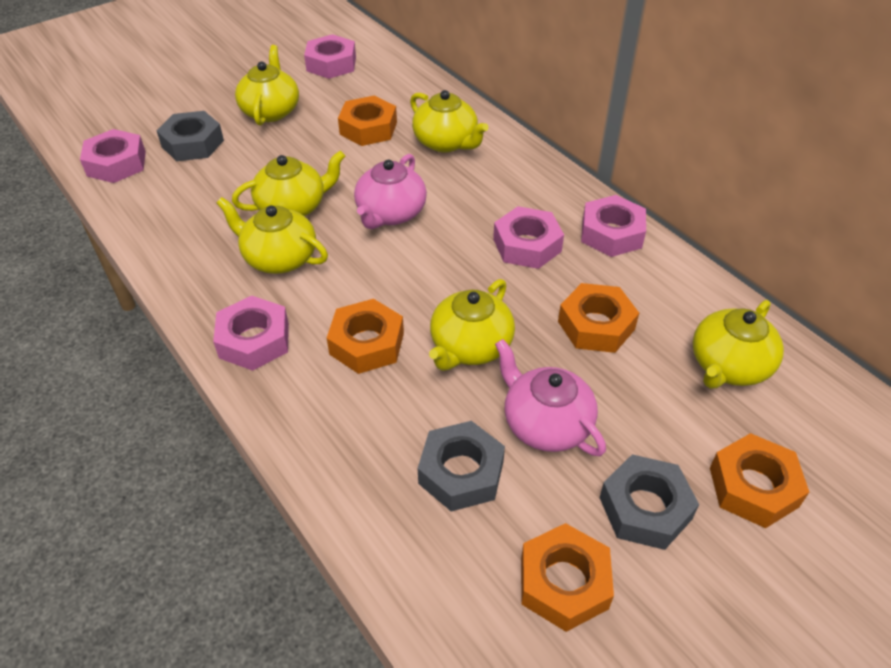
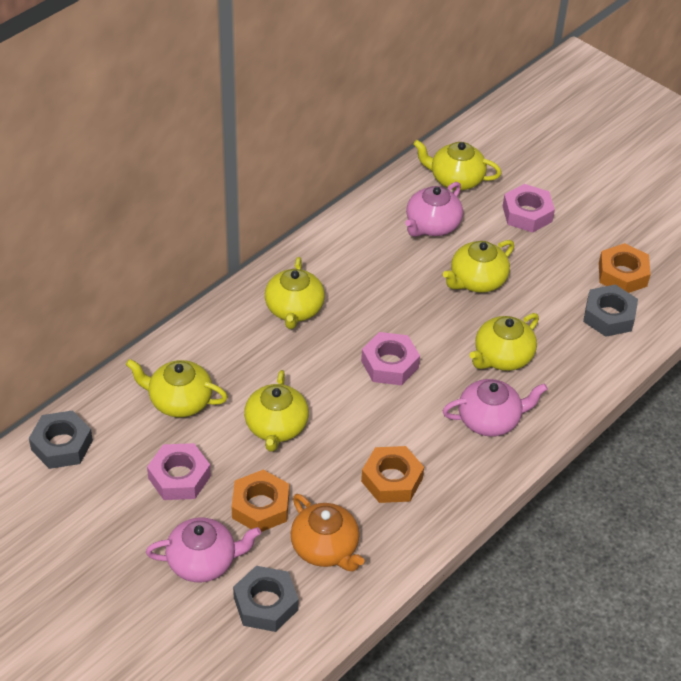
orange nut: [327,299,404,374] [338,96,397,146] [521,523,614,632] [558,283,639,353] [710,433,809,528] = 5 -> [232,470,289,532] [361,446,424,503] [599,243,651,293] = 3
orange teapot: none = 0 -> [291,494,364,572] = 1
pink nut: [80,129,146,183] [213,296,289,371] [304,34,356,79] [493,206,564,269] [581,195,646,257] = 5 -> [147,443,211,500] [361,332,420,385] [503,184,555,233] = 3
pink teapot: [354,154,427,229] [495,339,606,456] = 2 -> [146,518,261,582] [405,182,463,237] [443,379,548,437] = 3

